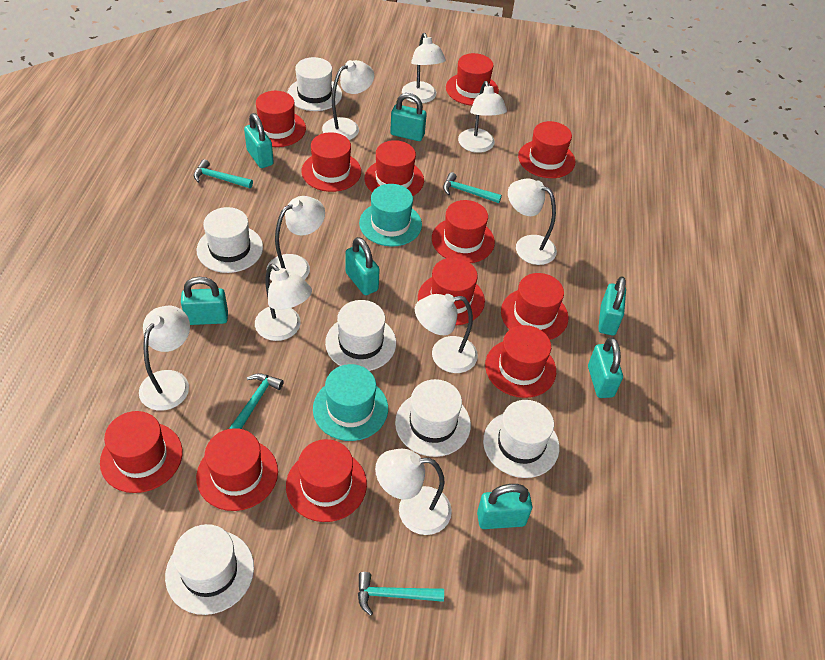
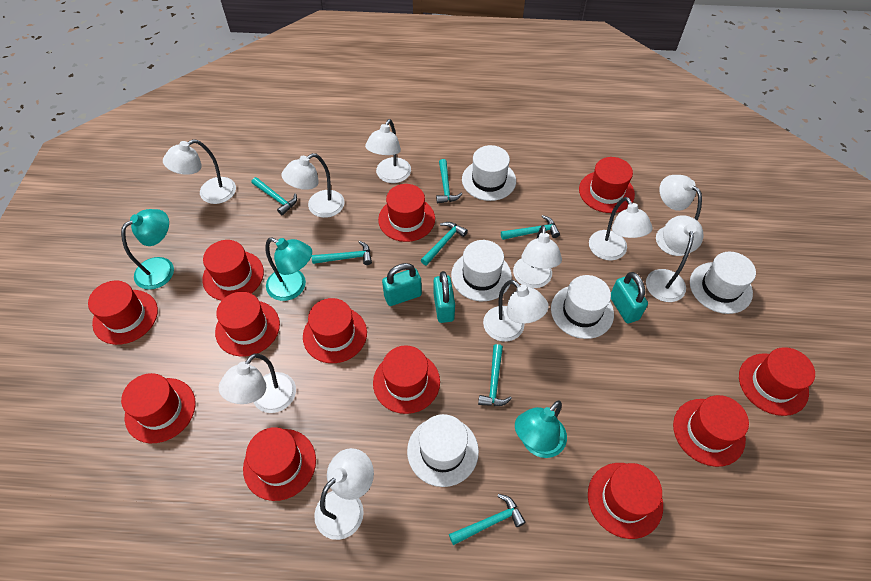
turquoise hammer: [194,159,253,188] [229,373,284,429] [358,572,444,616] [443,172,502,203] = 4 -> [252,177,297,215] [311,241,372,265] [421,222,468,266] [436,159,463,204] [449,494,526,545] [478,344,512,406] [501,215,560,240] = 7
turquoise hat: [313,364,388,441] [359,184,422,247] = 2 -> none = 0
turquoise lamp: none = 0 -> [121,209,174,290] [265,238,312,301] [515,401,567,458] = 3
turquoise padlock: [181,277,228,325] [244,113,274,168] [345,237,380,295] [390,93,427,141] [477,484,532,529] [588,337,623,398] [598,276,626,335] = 7 -> [382,263,422,306] [434,271,455,323] [611,272,648,323] = 3
white hat: [165,524,254,615] [197,207,263,273] [287,57,342,111] [325,300,396,371] [395,379,471,457] [483,400,559,478] = 6 -> [407,414,479,487] [451,240,512,301] [462,145,516,201] [551,275,614,339] [690,251,756,314] = 5
white lamp: [139,306,190,411] [255,264,312,341] [266,196,325,281] [322,60,374,140] [375,449,452,535] [402,33,446,103] [415,294,478,373] [458,81,507,153] [508,178,557,265] = 9 -> [163,139,236,204] [219,354,296,413] [282,153,345,218] [314,448,374,540] [365,119,411,183] [483,280,549,342] [513,225,562,288] [589,197,652,261] [646,215,703,302] [656,175,702,256] = 10

